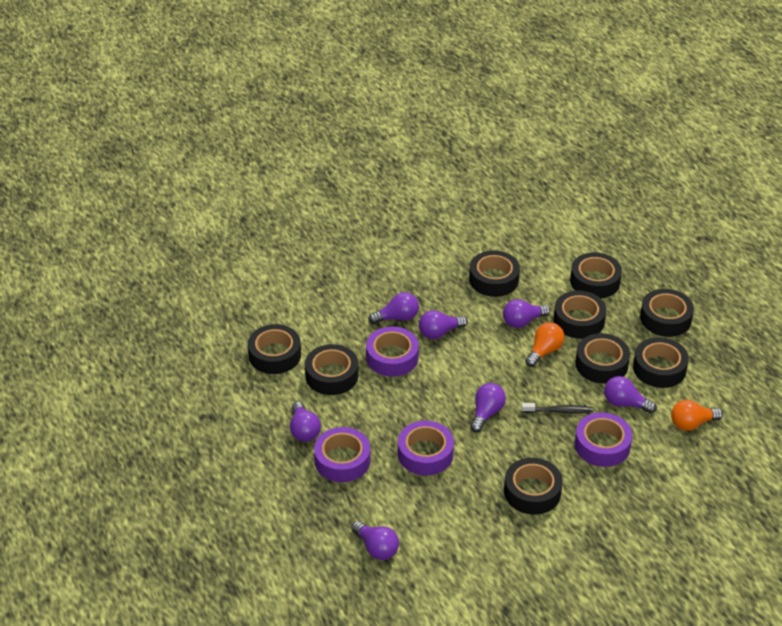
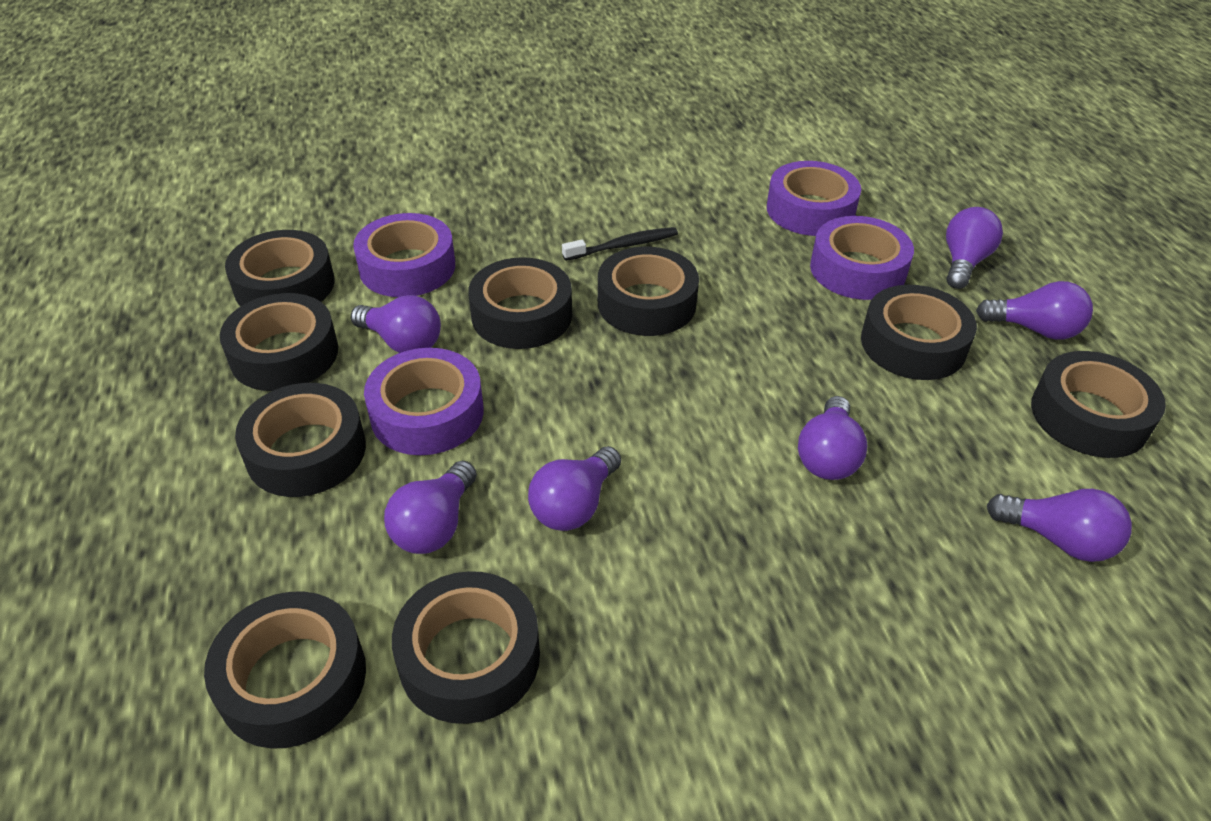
orange light bulb: [525,322,564,367] [671,400,723,431] = 2 -> none = 0

